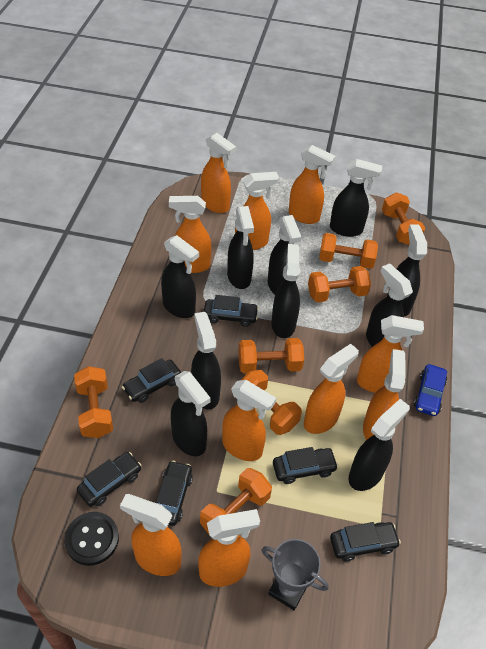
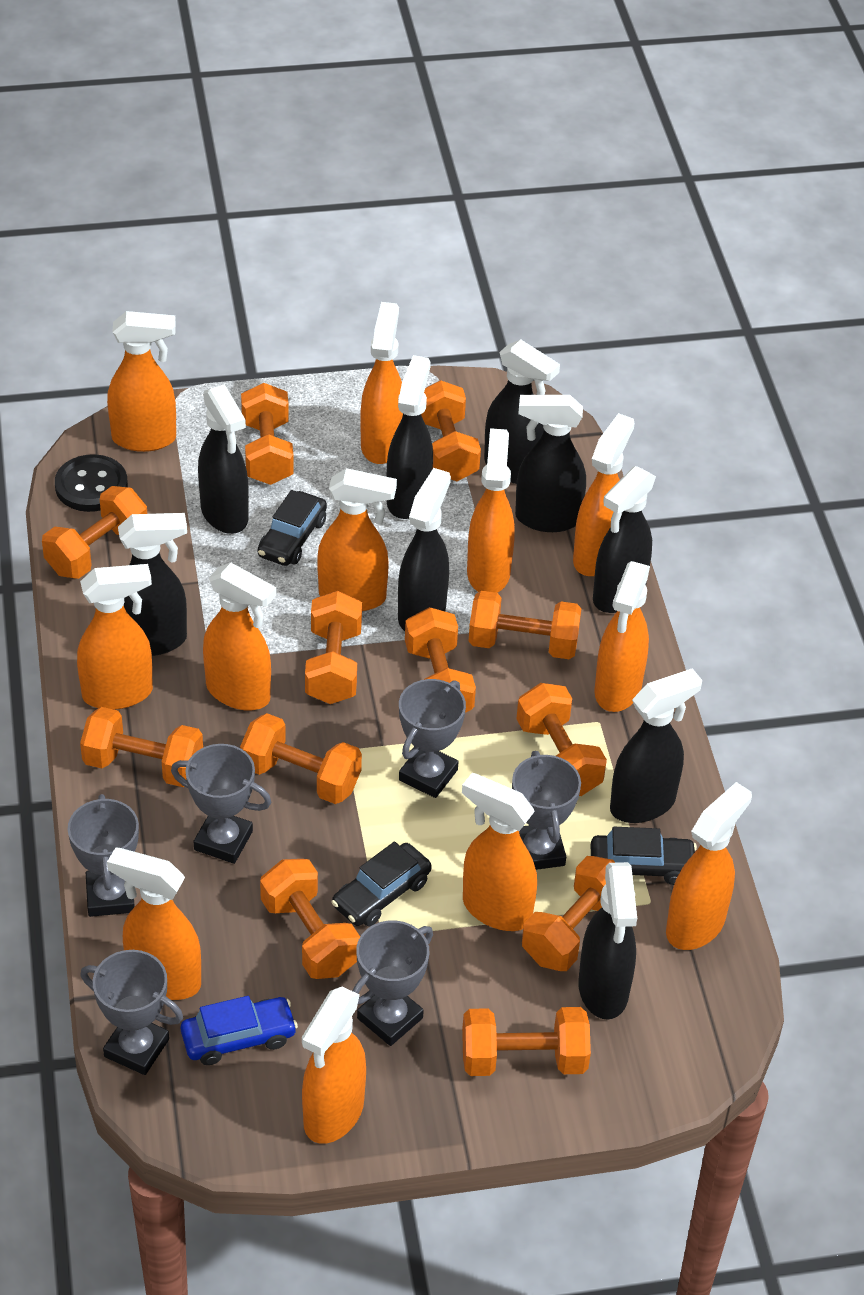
black car: [77,452,142,507] [122,358,181,403] [156,461,193,526] [204,295,259,327] [273,447,338,484] [330,522,401,561] = 6 -> [258,490,327,566] [331,842,432,927] [591,827,697,885] = 3
black spray bottle: [161,235,199,318] [171,371,211,456] [191,312,221,409] [227,206,254,289] [268,215,302,294] [271,244,300,338] [330,159,382,237] [348,399,409,491] [366,263,413,347] [387,225,427,316] = 10 -> [118,513,187,656] [198,384,249,534] [387,355,433,519] [398,468,451,631] [484,339,560,484] [515,395,586,532] [578,862,637,1020] [593,466,656,613] [610,668,702,823] = 9
grey trophy: [262,539,329,610] = 1 -> [68,794,139,917] [80,950,183,1075] [171,744,272,864] [352,920,433,1046] [399,679,466,798] [512,751,581,870] = 6
orange dumbbell: [74,366,113,438] [200,468,272,534] [238,338,304,374] [241,370,302,435] [308,266,371,303] [319,233,378,269] [382,192,425,245] = 7 -> [42,486,147,579] [80,707,203,787] [240,713,362,804] [241,383,294,485] [260,859,360,979] [305,591,362,704] [405,607,476,713] [421,380,481,481] [462,1007,591,1076] [469,591,582,659] [516,683,607,796] [522,856,616,971] = 12
orange spray bottle: [120,494,182,576] [169,196,211,273] [198,509,260,587] [201,133,236,213] [222,380,276,461] [235,172,279,250] [289,145,336,224] [304,344,359,434] [357,315,424,393] [363,349,406,440] = 10 -> [77,564,153,710] [107,311,176,452] [107,848,201,1000] [203,563,276,711] [302,987,366,1144] [317,468,397,611] [360,302,403,464] [462,773,537,931] [467,428,515,593] [573,413,635,576] [594,561,650,712] [666,782,752,950] = 12

